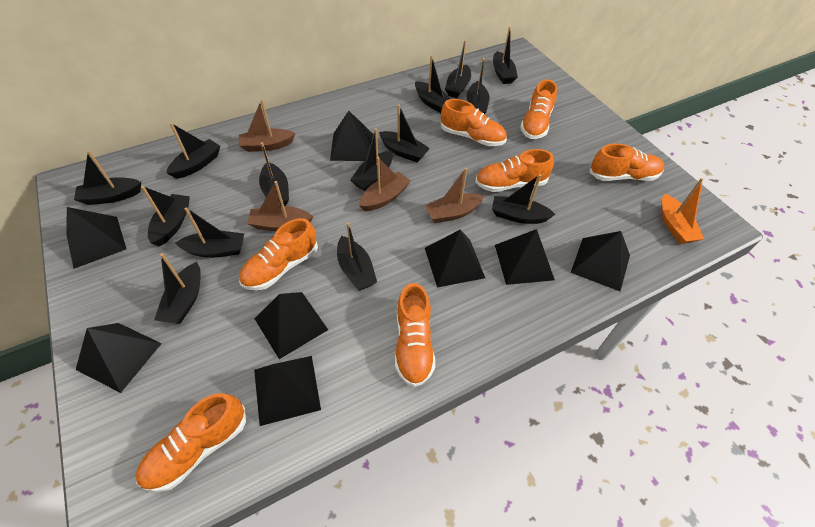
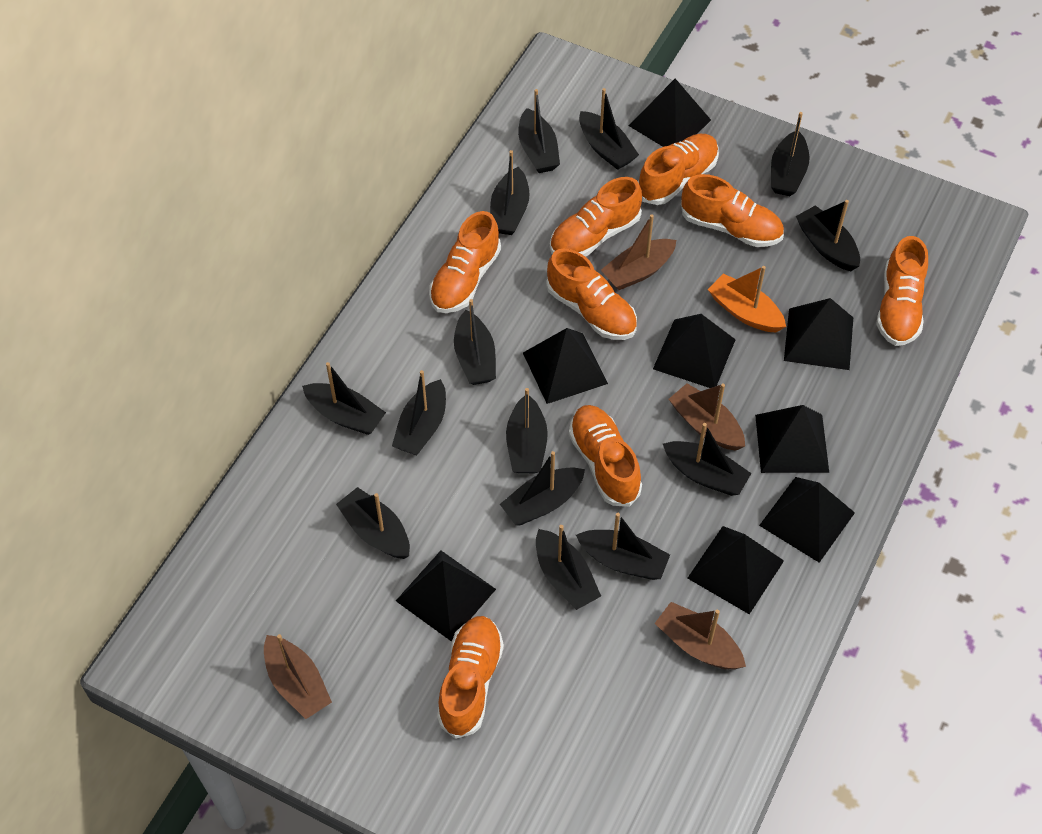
orange shoe: [135,393,246,492] [239,218,318,291] [395,283,435,387] [440,99,507,146] [475,149,554,192] [520,80,557,139] [589,144,664,181] = 7 -> [429,211,501,313] [437,616,504,739] [546,248,637,340] [550,177,642,257] [569,405,642,507] [638,134,719,205] [681,174,784,247] [876,236,928,346] = 8

